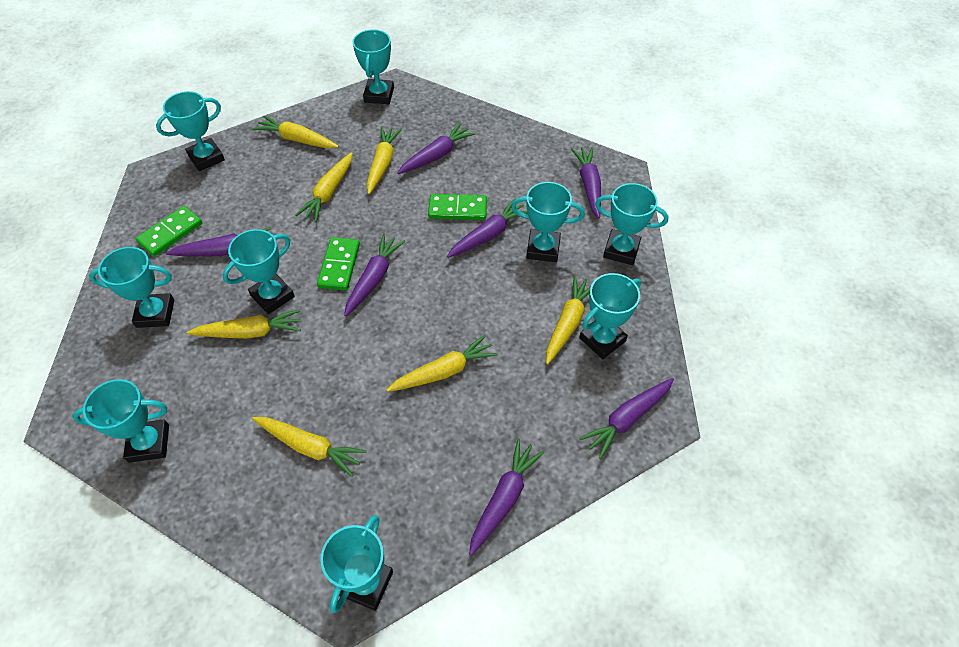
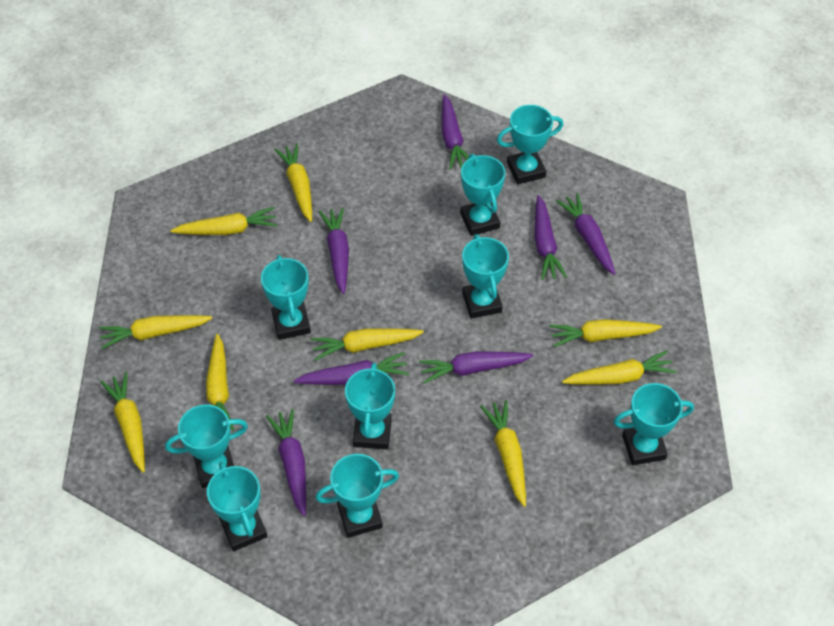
green domino: [136,206,202,257] [317,237,360,290] [428,194,487,220] = 3 -> none = 0
yellow carrot: [187,309,301,339] [252,417,366,477] [253,116,339,149] [295,152,353,222] [367,126,402,194] [386,335,498,392] [546,275,591,364] = 7 -> [99,315,212,349] [100,372,145,473] [170,207,277,235] [206,334,234,431] [274,143,312,222] [311,328,424,361] [480,400,526,507] [549,319,662,347] [562,350,676,385] = 9

